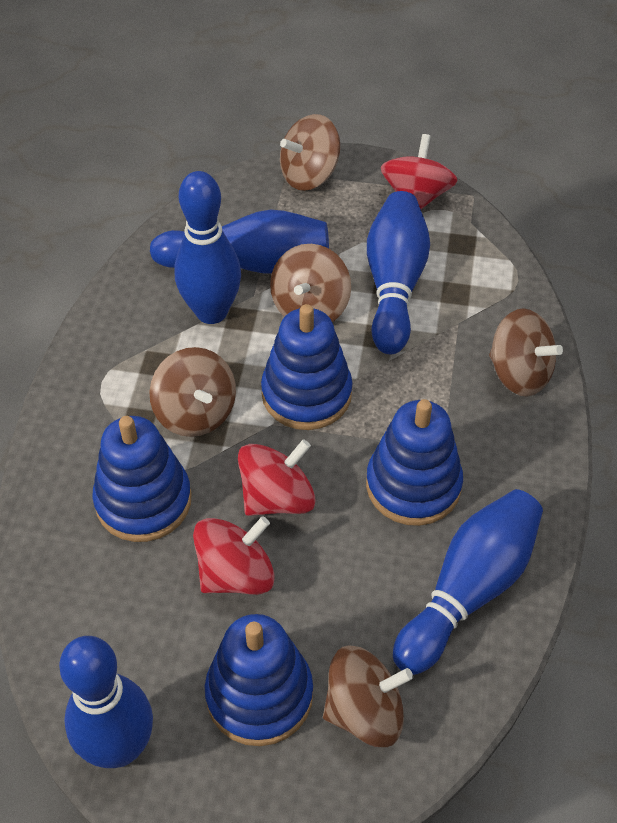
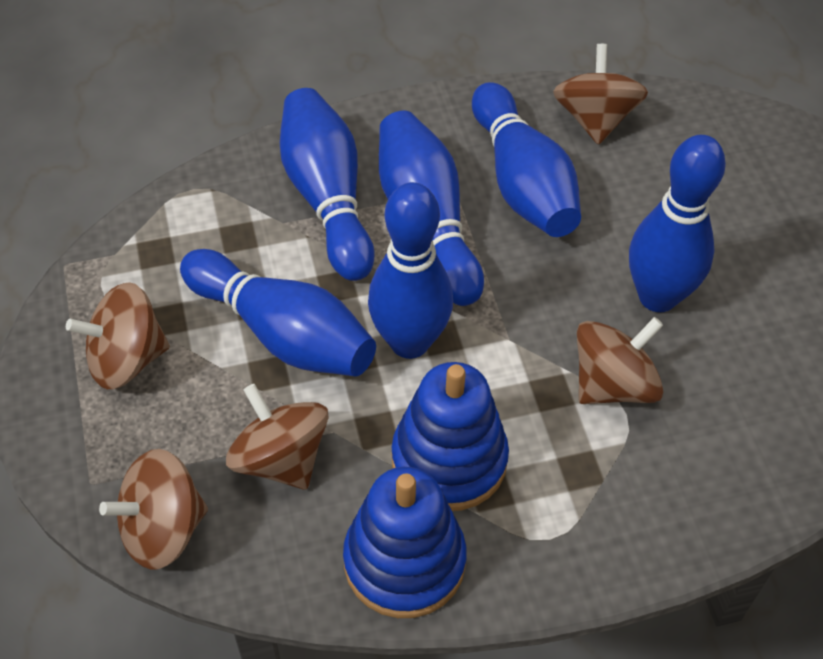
blue bowling pin: [59,636,153,768] [150,209,329,273] [174,171,241,324] [367,191,430,354] [393,489,543,675] = 5 -> [180,249,376,376] [280,88,374,281] [368,182,453,359] [379,110,484,306] [472,82,581,237] [629,135,726,312] = 6
blue stacking toy: [92,416,191,542] [205,614,313,746] [261,304,353,430] [366,399,463,526] = 4 -> [343,467,467,618] [392,362,509,511] = 2
red spinning top: [193,516,275,595] [238,439,316,516] [381,134,458,209] = 3 -> none = 0

